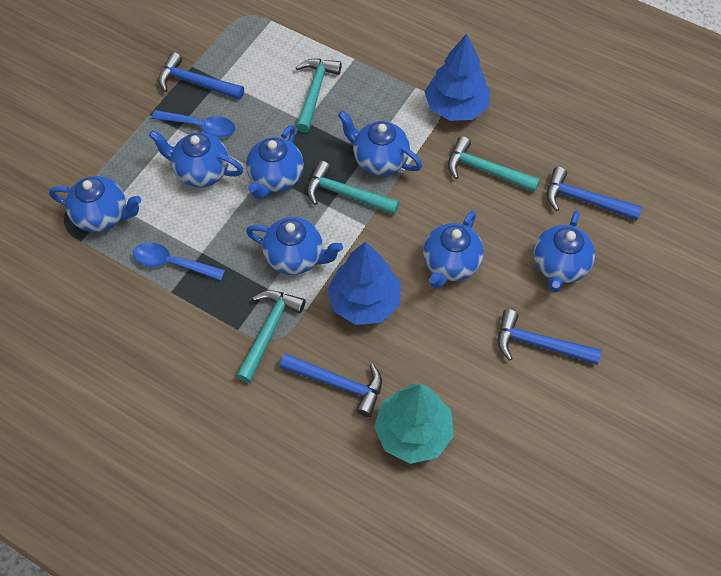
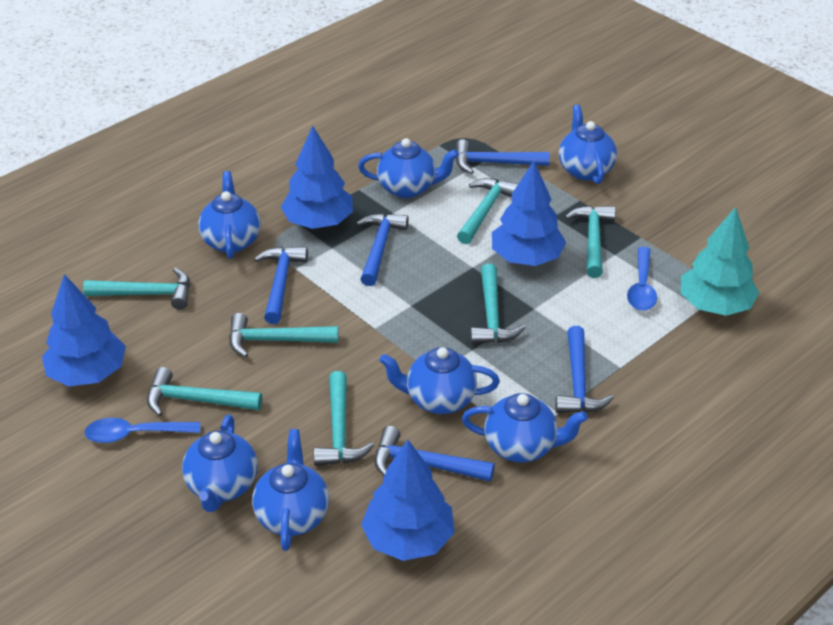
blue hammer: [158,52,244,100] [280,353,382,417] [498,309,601,365] [546,167,642,220] = 4 -> [254,247,308,324] [356,213,409,286] [374,426,495,482] [456,139,550,174] [556,326,614,413] = 5
blue tree: [327,242,401,325] [425,33,490,121] = 2 -> [42,274,126,386] [281,126,353,229] [361,440,455,561] [492,161,566,266] = 4
turquoise hammer: [236,290,305,383] [296,59,342,133] [307,161,399,215] [448,136,540,192] = 4 -> [83,268,190,309] [147,367,262,416] [229,313,339,358] [314,371,374,466] [457,178,518,244] [471,264,525,344] [565,206,616,278] = 7

